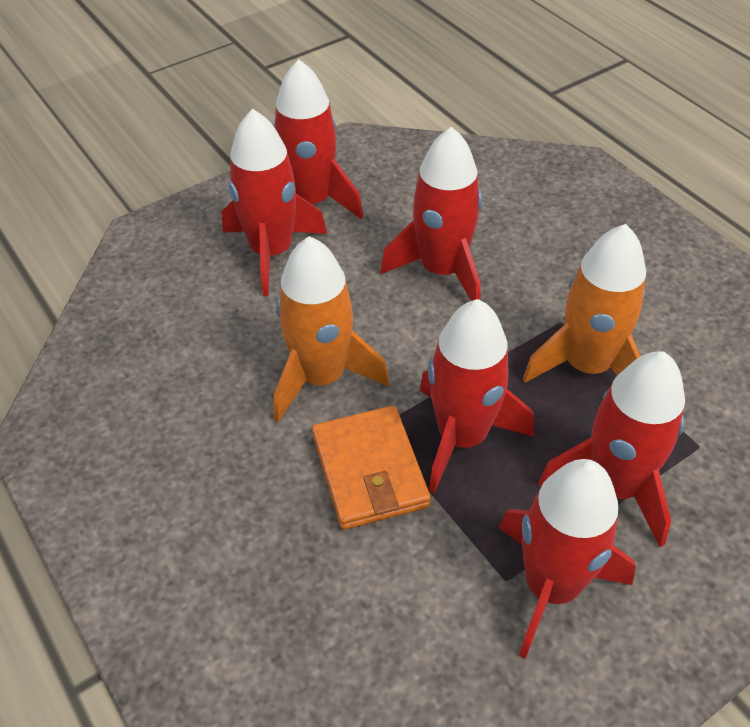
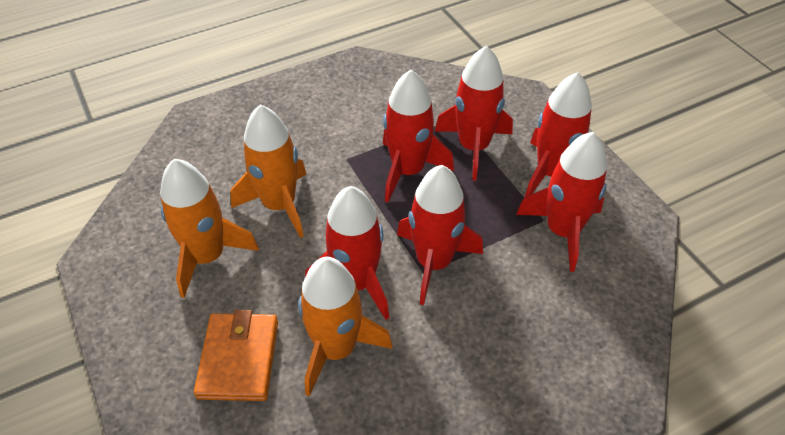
orange rocket: [274,236,390,422] [523,224,646,383] = 2 -> [160,159,259,298] [230,105,307,238] [298,257,392,397] = 3

